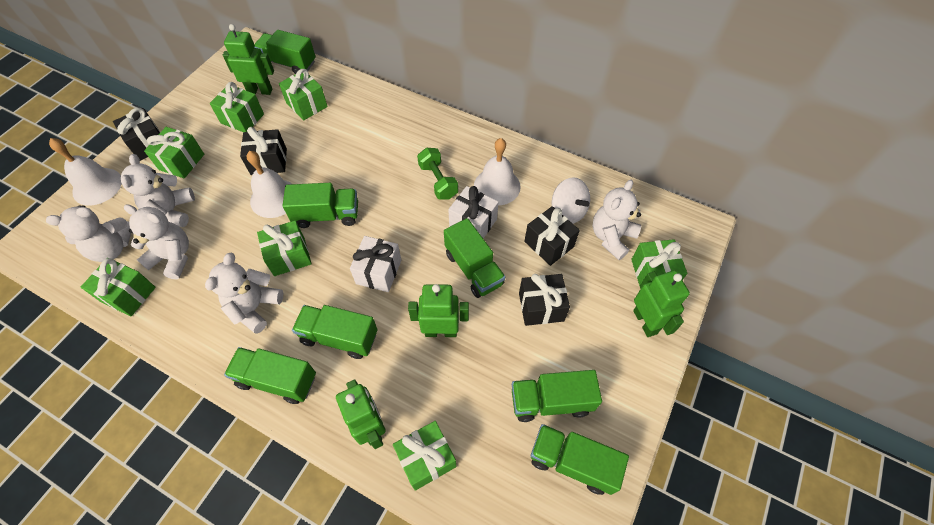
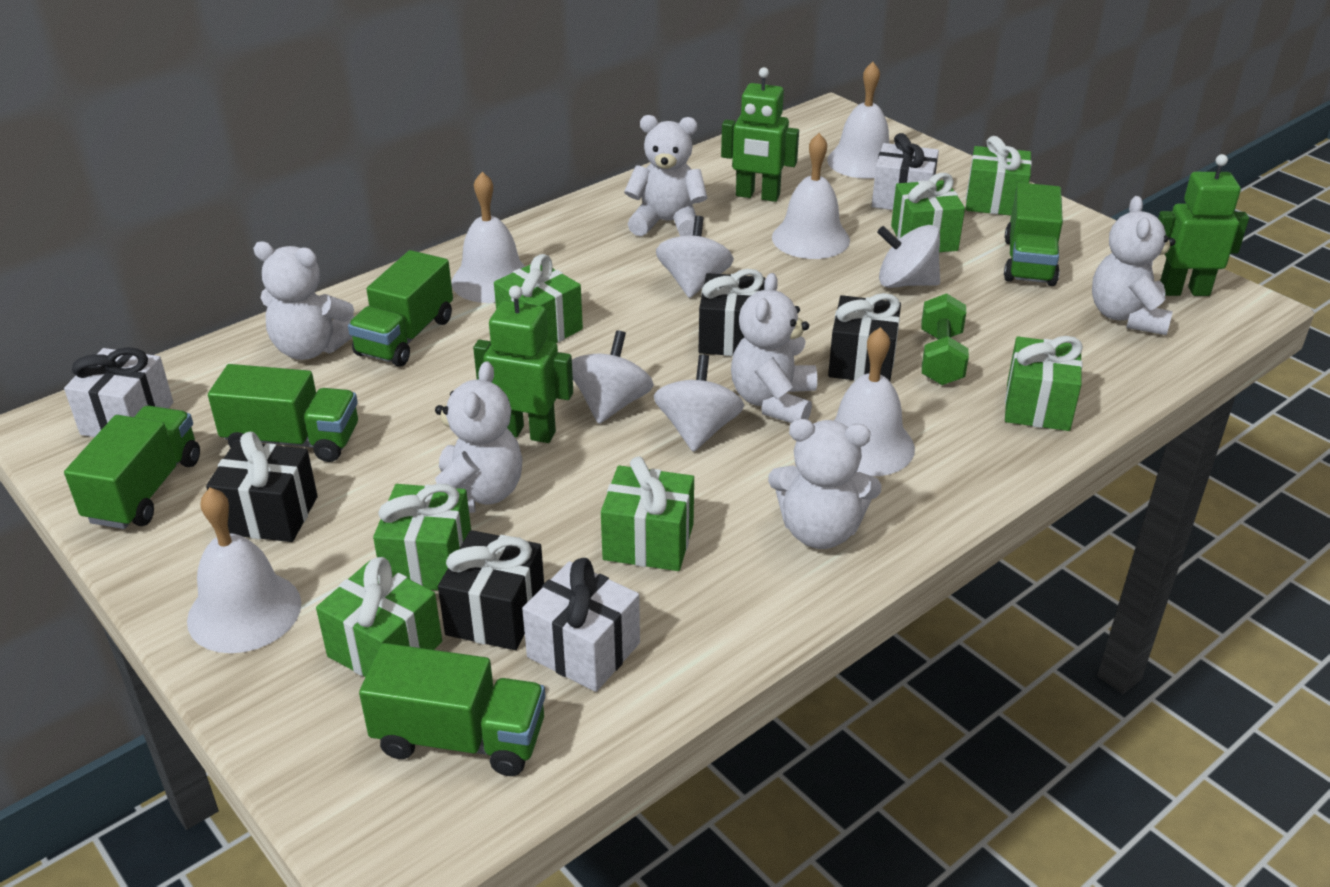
green robot: [223,24,274,95] [336,379,386,449] [408,284,469,337] [633,270,690,337] = 4 -> [473,286,573,443] [721,67,799,202] [1158,154,1249,296] = 3
green truck: [224,347,316,404] [254,30,316,74] [283,183,358,228] [292,305,378,359] [444,218,505,298] [512,370,602,422] [531,424,629,495] = 7 -> [64,406,200,529] [208,364,358,462] [348,250,453,367] [359,643,545,776] [1004,183,1063,286] = 5
white bell: [49,138,122,206] [246,151,292,218] [474,138,521,205] = 3 -> [187,488,301,653] [451,172,526,303] [772,133,850,259] [827,62,890,179] [834,327,915,476] = 5
white gift: [350,236,401,292] [448,186,499,238] = 2 -> [64,347,173,437] [522,558,640,692] [872,133,939,210] = 3
white spinning top: [552,177,590,224] = 1 -> [572,330,654,424] [654,354,744,452] [656,216,734,298] [877,225,940,288] = 4
white teddy bear: [46,205,131,262] [121,154,195,227] [124,204,189,279] [205,253,283,334] [592,180,642,260] = 5 -> [253,241,355,360] [435,361,522,513] [624,115,707,236] [731,273,817,423] [768,419,882,549] [1092,196,1176,335] = 6

